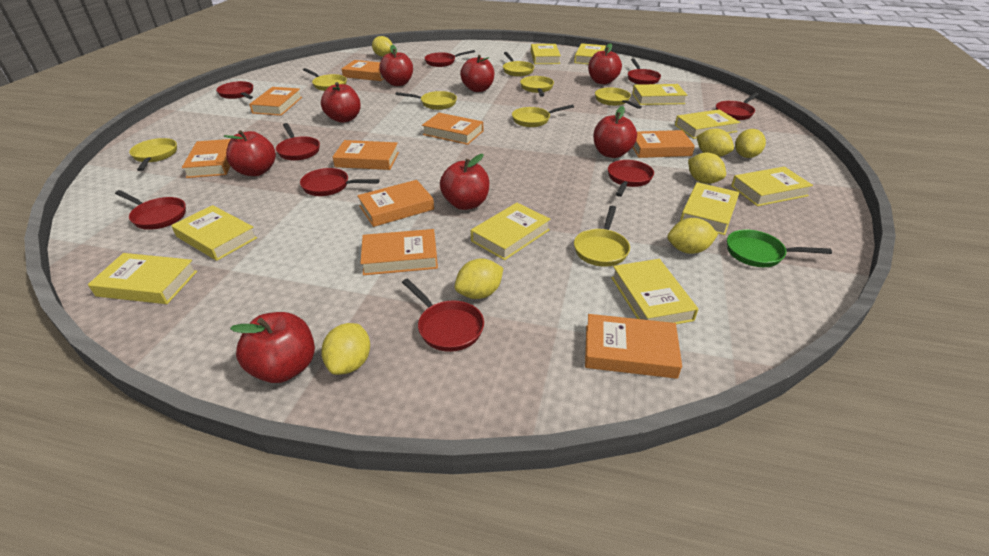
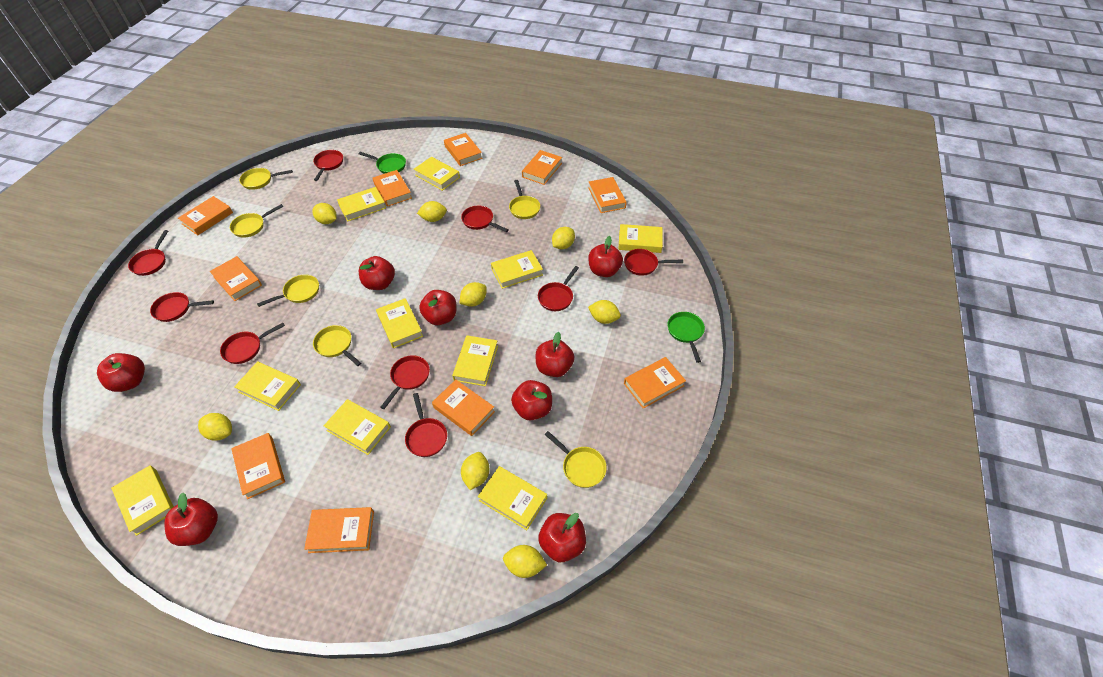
green pan: [727,230,832,267] = 1 -> [359,152,406,174] [668,312,705,363] = 2
orange book: [182,139,230,178] [249,87,302,116] [333,140,399,170] [342,60,384,81] [357,180,434,227] [360,229,438,275] [422,113,483,145] [585,314,682,379] [632,130,695,158] = 9 -> [178,196,233,235] [210,256,262,301] [231,433,285,499] [304,507,374,553] [372,170,412,207] [432,379,495,436] [444,133,482,166] [522,150,562,185] [588,177,627,213] [624,357,686,409] = 10
yellow lemon: [321,323,370,375] [372,36,393,57] [455,258,503,299] [667,218,718,254] [688,153,726,184] [697,128,734,157] [735,129,766,158] = 7 -> [198,413,232,441] [312,203,337,224] [417,201,447,222] [459,282,487,307] [461,452,490,490] [503,545,547,578] [552,227,575,249] [588,300,621,324] = 8
yellow pan: [129,138,177,171] [303,68,347,91] [396,91,457,110] [503,52,534,76] [512,105,574,127] [520,76,554,97] [574,206,630,267] [595,87,642,109] = 8 -> [230,204,283,238] [239,168,293,190] [257,275,319,307] [313,325,361,366] [509,180,540,219] [545,431,607,488] = 6

